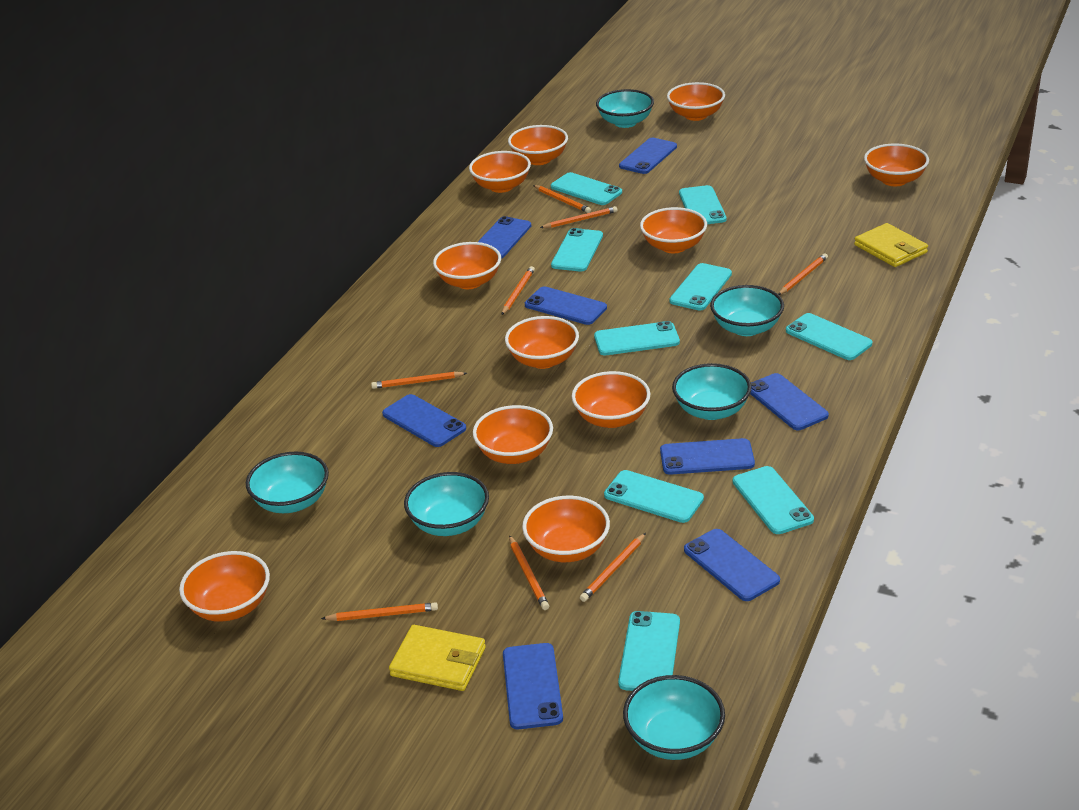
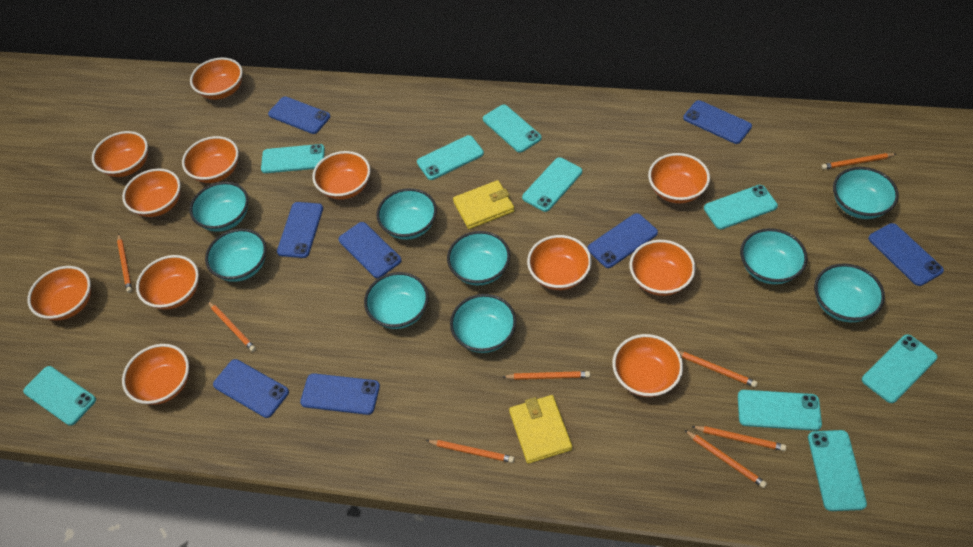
orange bowl: [179,551,270,622] [433,242,501,289] [469,151,531,193] [473,405,553,464] [505,316,579,369] [508,125,568,165] [522,496,610,562] [572,371,650,428] [640,207,707,253] [667,82,725,121] [864,144,929,186] = 11 -> [27,266,91,320] [92,131,148,177] [122,168,181,217] [122,344,189,405] [136,255,199,310] [182,136,239,183] [190,57,243,100] [312,151,370,200] [527,235,592,290] [612,334,683,397] [630,240,696,296] [648,153,710,203] = 12
turquoise bowl: [246,452,329,513] [404,472,489,536] [596,89,654,128] [623,675,725,760] [672,363,752,420] [710,285,784,336] = 6 -> [190,182,249,232] [205,229,267,282] [364,272,429,329] [376,188,437,240] [447,231,510,285] [450,294,517,353] [740,228,808,284] [814,263,885,322] [833,167,899,219] = 9

